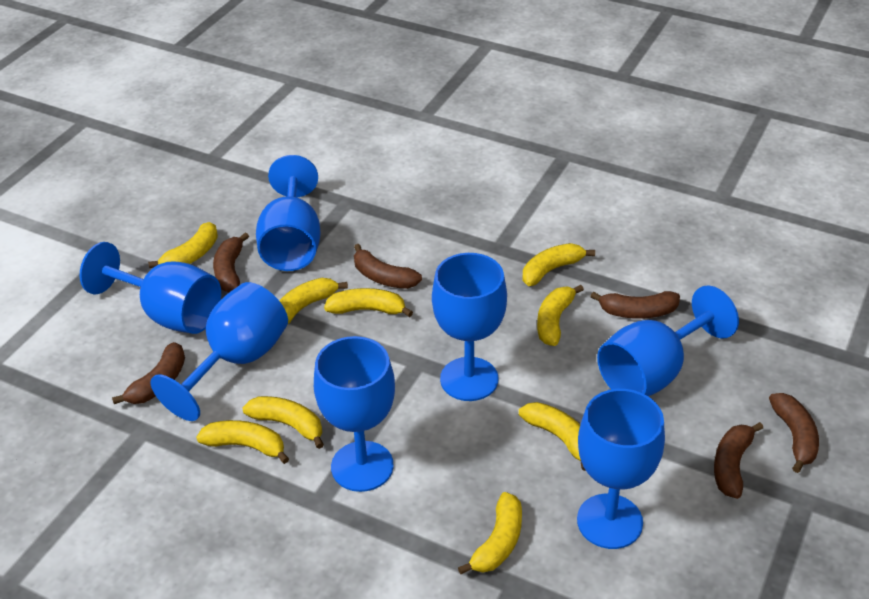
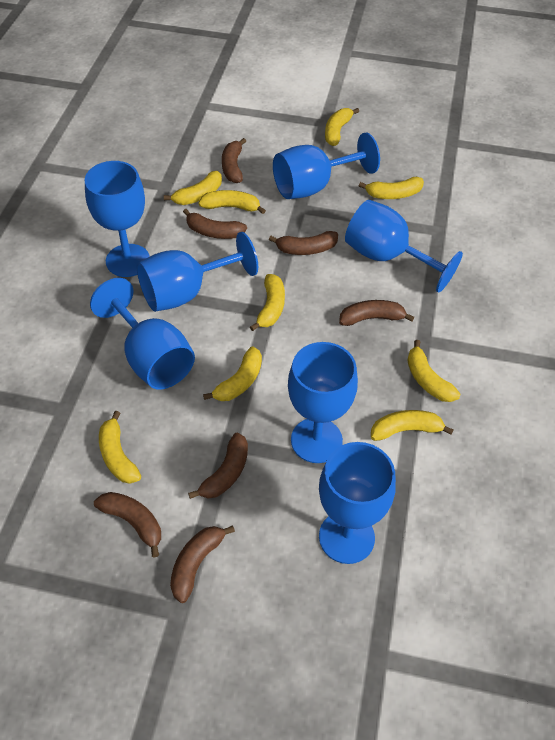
brown banana: [112,342,185,404] [213,232,249,292] [354,244,422,289] [590,291,680,319] [714,422,763,499] [769,393,819,473] = 6 -> [94,492,161,558] [170,525,235,603] [183,209,247,239] [188,433,248,499] [222,138,246,183] [269,231,338,255] [339,300,414,326] = 7

